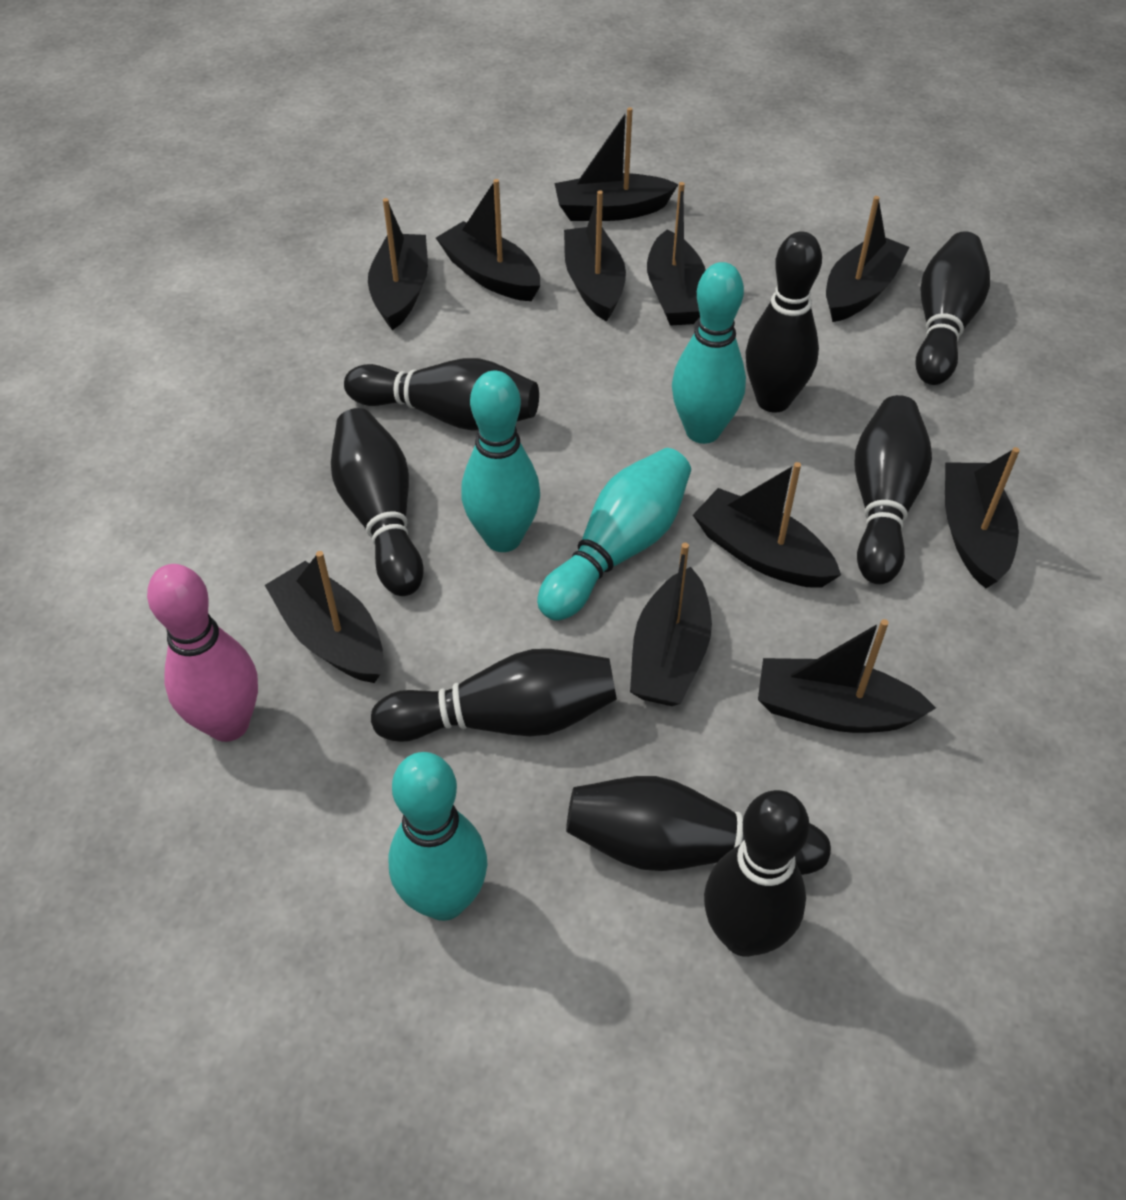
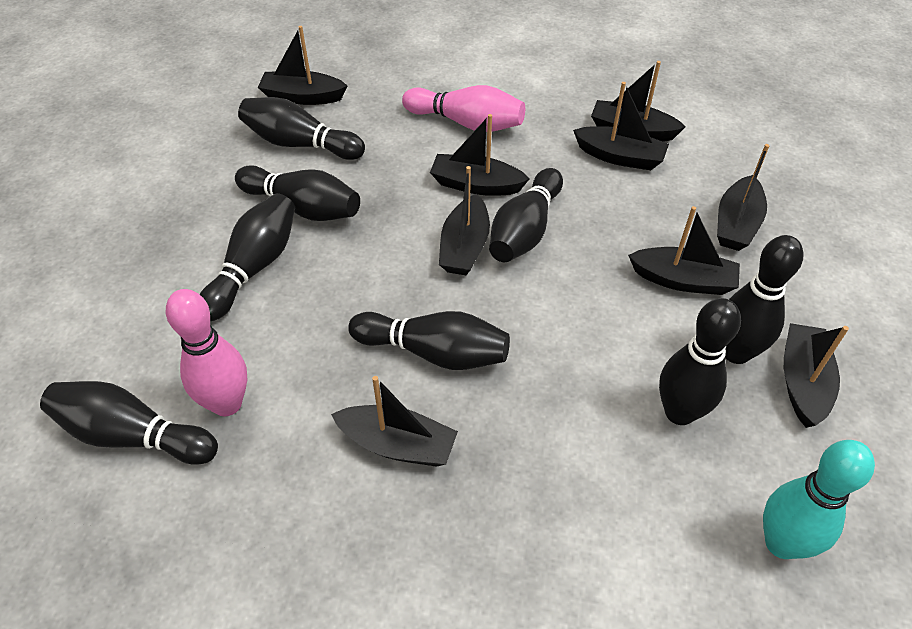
black boat: [265,551,383,683] [368,198,428,330] [436,179,540,301] [554,107,679,221] [564,190,626,322] [630,543,712,706] [647,182,706,326] [693,462,841,588] [758,619,936,733] [826,196,910,322] [945,447,1020,588] = 11 -> [258,26,347,105] [331,376,458,467] [430,114,529,196] [439,166,490,275] [573,82,669,170] [591,61,686,142] [628,206,740,295] [717,144,770,251] [784,323,849,428] = 9
pink bowling pin: [147,564,258,742] = 1 -> [166,289,247,416] [402,85,525,132] = 2
turquoise bowling pin: [388,752,487,921] [461,371,540,552] [537,448,691,621] [672,262,746,444] = 4 -> [763,440,875,559] = 1

